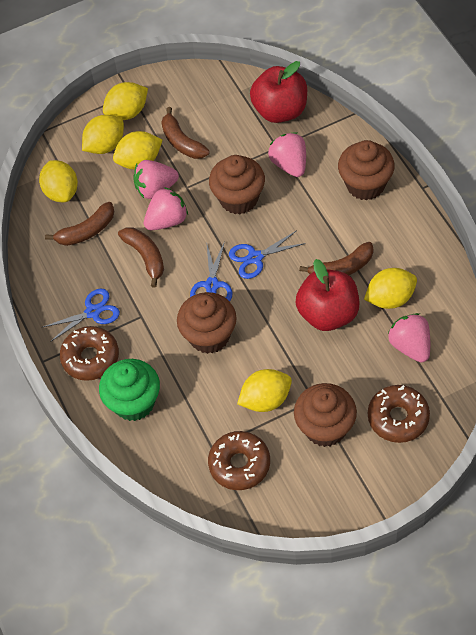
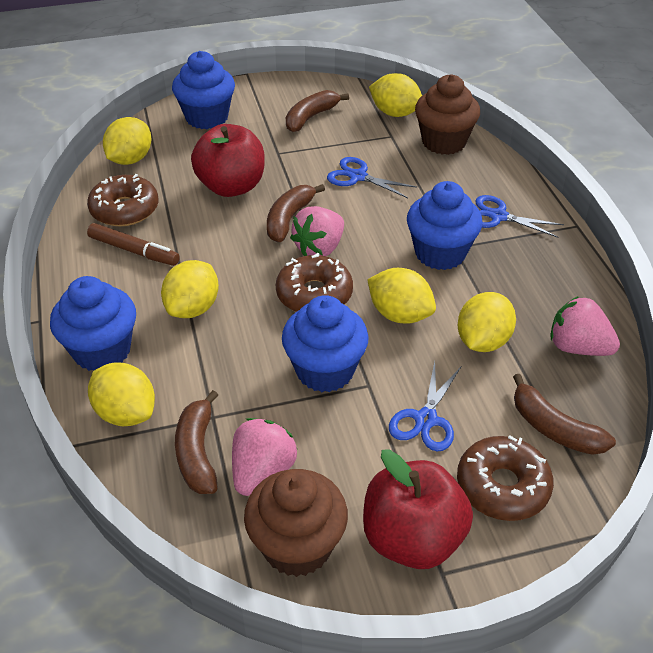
blue cupcake: none = 0 -> [50,276,136,371] [172,51,235,129] [282,295,369,392] [407,181,482,270] = 4
brown cupcake: [177,292,237,354] [209,155,265,214] [294,383,357,447] [338,140,395,200] = 4 -> [244,469,348,577] [415,74,480,155] = 2
brown marker: none = 0 -> [87,223,180,266] = 1
green cupcake: [99,359,160,421] = 1 -> none = 0
pink strawberry: [133,160,179,199] [144,187,188,230] [268,132,306,177] [388,313,430,363] = 4 -> [232,418,297,496] [290,206,344,256] [550,296,620,356] = 3

